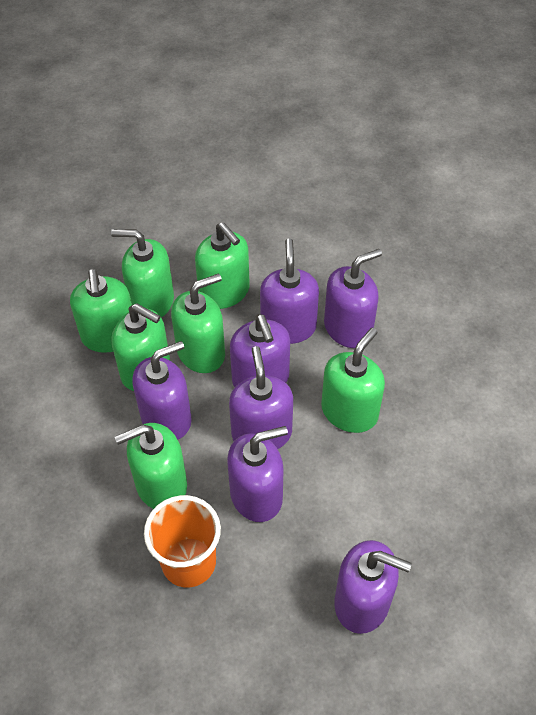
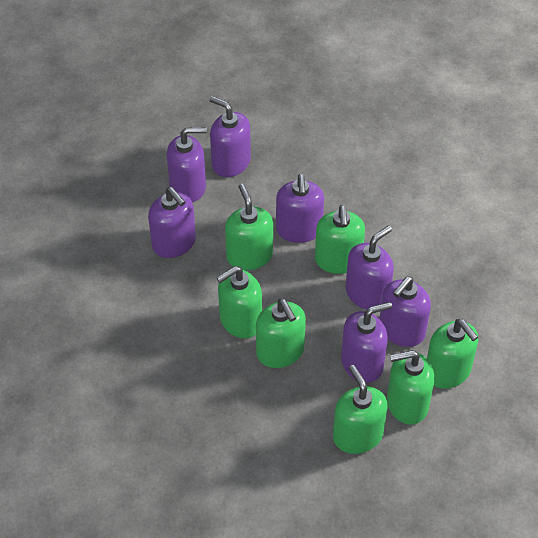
orange cup: [144,495,221,587] = 1 -> none = 0

